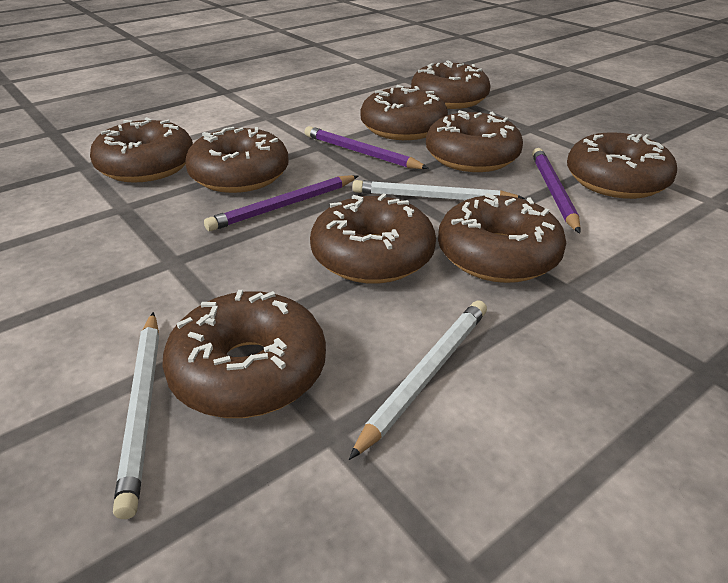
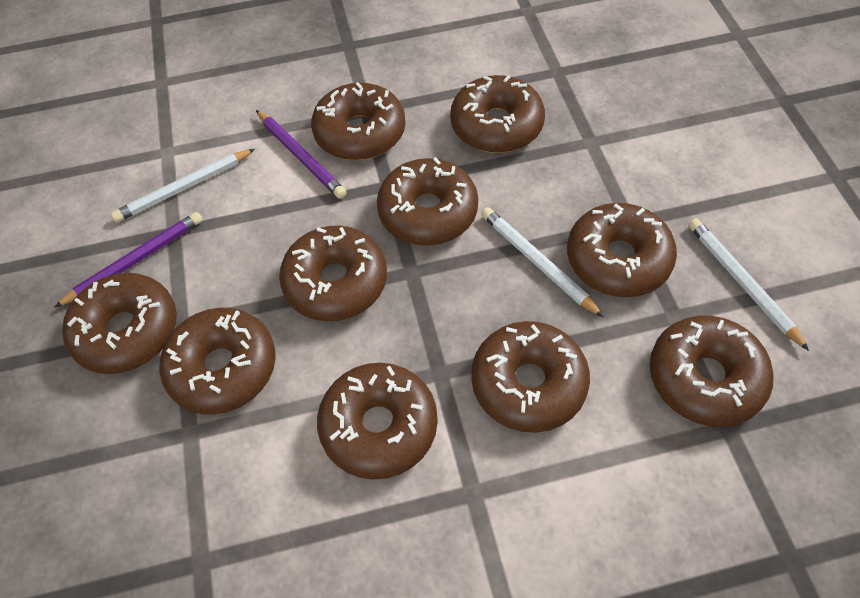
brown donut: [90,117,193,183] [162,290,326,418] [185,127,289,193] [310,194,436,284] [361,85,448,140] [411,61,490,109] [426,110,523,172] [438,193,566,283] [567,133,677,199] = 9 -> [62,273,177,374] [160,308,276,415] [279,226,387,321] [311,82,406,160] [317,363,438,480] [377,157,478,245] [450,75,545,153] [471,321,590,433] [567,203,677,297] [650,315,774,427] = 10
purple pencil: [204,175,358,231] [305,126,429,169] [532,148,581,233] = 3 -> [54,212,203,308] [256,110,347,199] = 2

